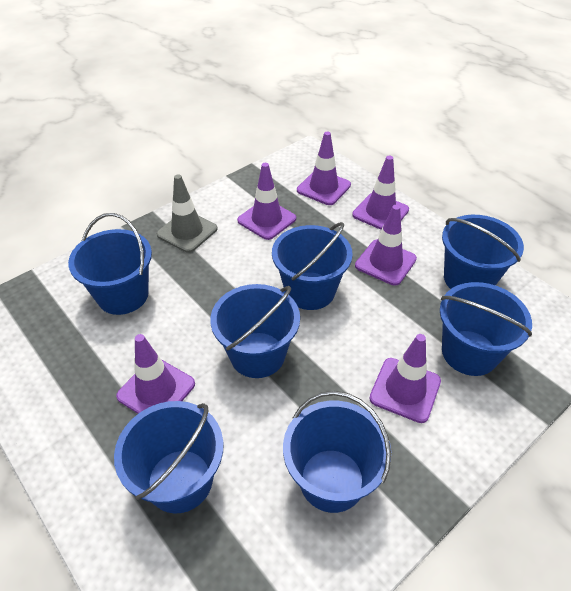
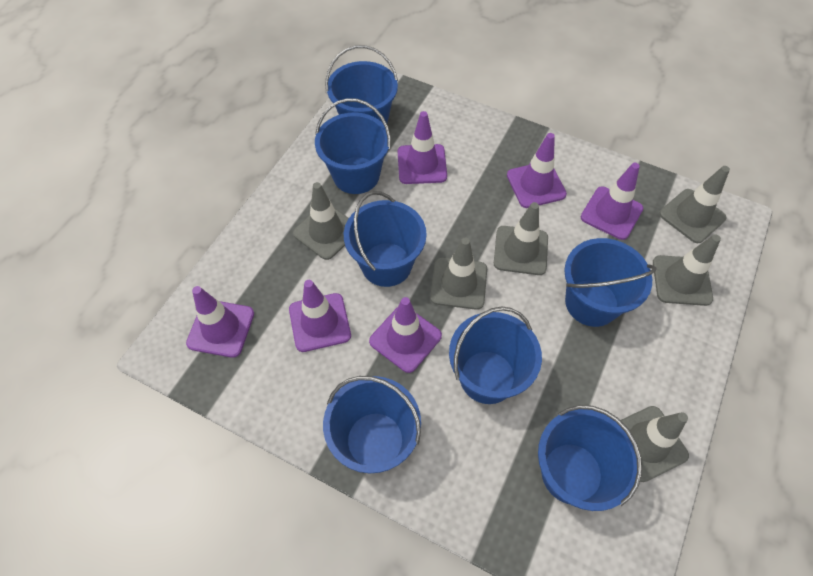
grey traffic cone: [157,174,218,253] = 1 -> [293,182,349,260] [430,238,487,310] [494,202,548,275] [621,406,689,482] [653,234,721,306] [659,166,730,243] = 6

